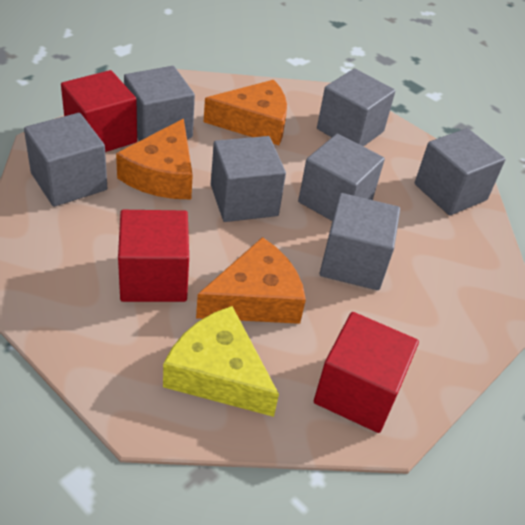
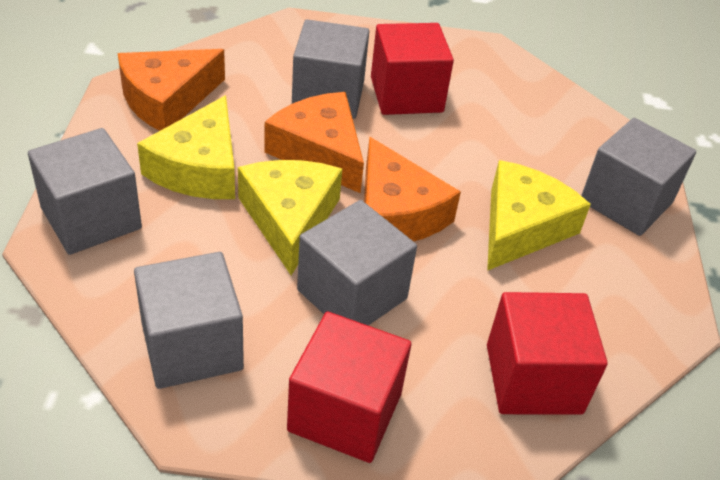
grey cube: [24,113,107,207] [124,66,195,141] [211,136,286,222] [298,134,385,221] [317,69,395,147] [320,193,400,290] [415,128,505,216] = 7 -> [28,128,142,255] [134,252,244,389] [292,19,369,119] [297,200,417,325] [581,118,696,236] = 5
yellow cheese: [163,306,279,417] = 1 -> [137,95,235,199] [238,160,342,275] [487,160,591,271] = 3

